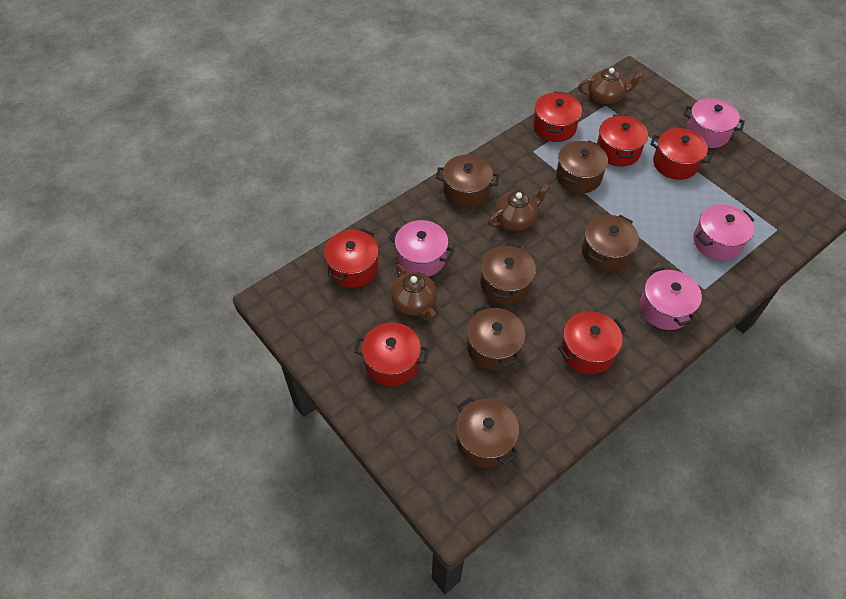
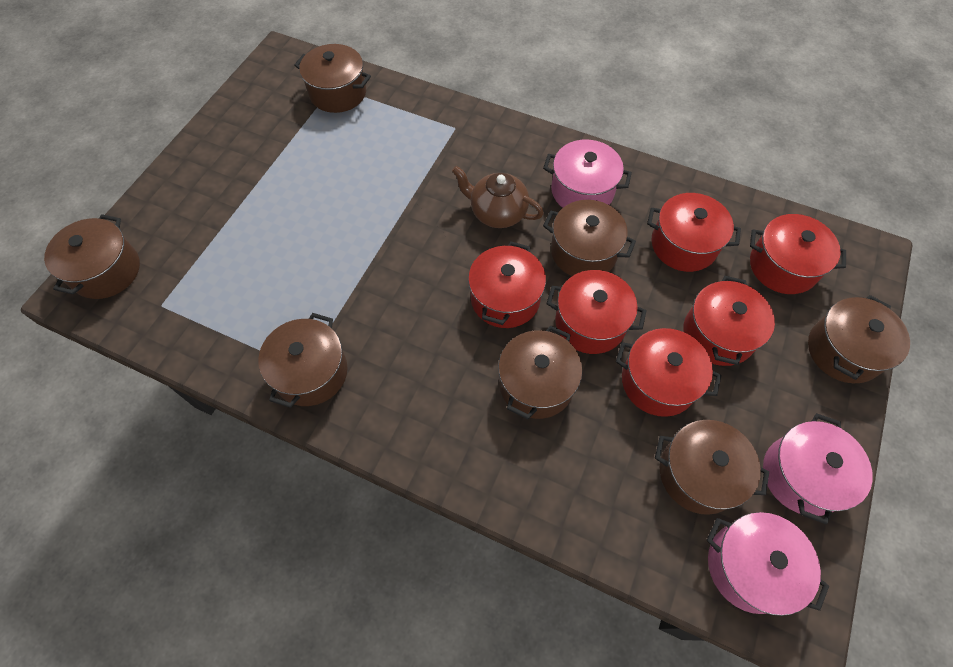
brown pot: [436,155,499,208] [456,397,519,468] [467,305,525,371] [480,243,536,305] [556,140,608,193] [582,215,639,272] = 6 -> [44,214,140,299] [258,313,347,408] [294,44,371,113] [498,325,582,419] [543,200,636,276] [655,420,769,515] [808,295,910,383] = 7
brown teapot: [391,264,437,321] [488,184,549,231] [578,68,644,104] = 3 -> [452,166,544,228] = 1
pink pot: [389,220,455,277] [639,267,702,330] [684,98,745,148] [693,204,755,261] = 4 -> [543,140,632,208] [707,512,829,616] [763,413,873,524] = 3

